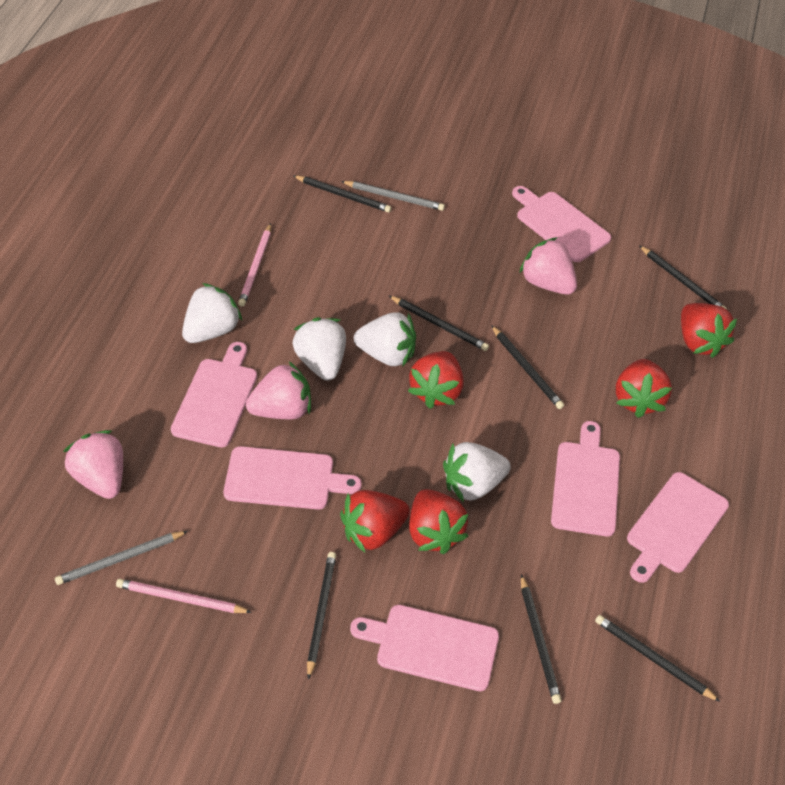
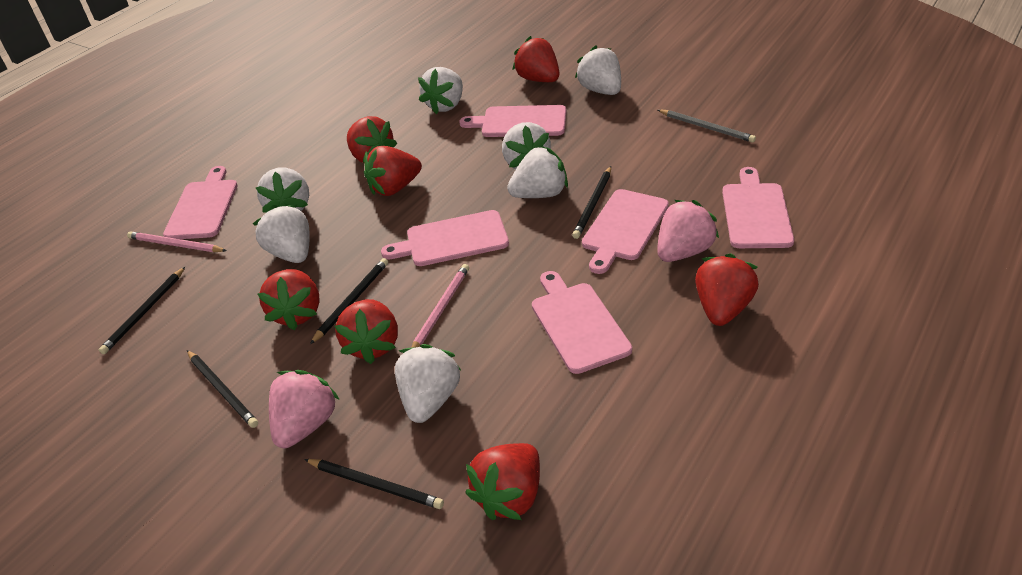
black pencil: [293,175,391,213] [307,552,336,680] [389,296,489,351] [491,325,564,409] [521,574,561,704] [595,615,720,702] [639,245,727,310] = 7 -> [99,267,185,354] [187,350,258,428] [304,459,444,509] [310,258,388,344] [572,166,611,239] = 5
grey pencil: [55,531,188,585] [341,181,445,211] = 2 -> [658,110,756,143] = 1
pink strawberry: [63,430,123,499] [246,361,311,419] [519,237,577,295] = 3 -> [269,370,340,448] [657,200,719,262] = 2
red strawberry: [340,490,410,553] [408,351,463,409] [409,489,468,554] [616,359,672,418] [681,303,737,358] = 5 -> [258,269,320,330] [335,299,398,364] [347,116,397,163] [364,146,422,196] [465,443,540,520] [513,36,559,82] [695,253,759,326] = 7
white strawberry: [182,283,242,343] [292,317,346,381] [354,312,416,366] [443,442,511,503] = 4 -> [253,204,309,263] [256,168,309,213] [395,344,461,423] [418,67,463,114] [502,122,551,170] [507,146,568,198] [575,45,621,95] = 7

